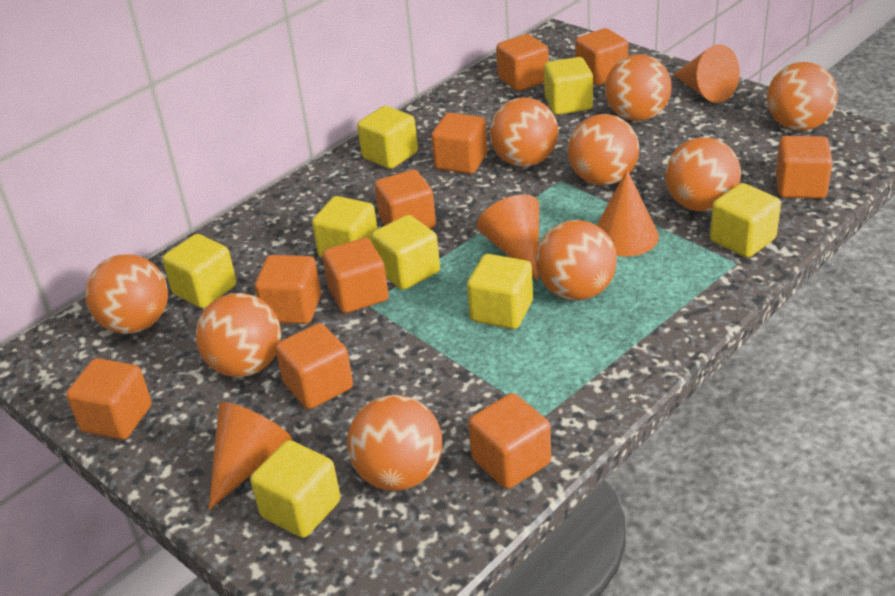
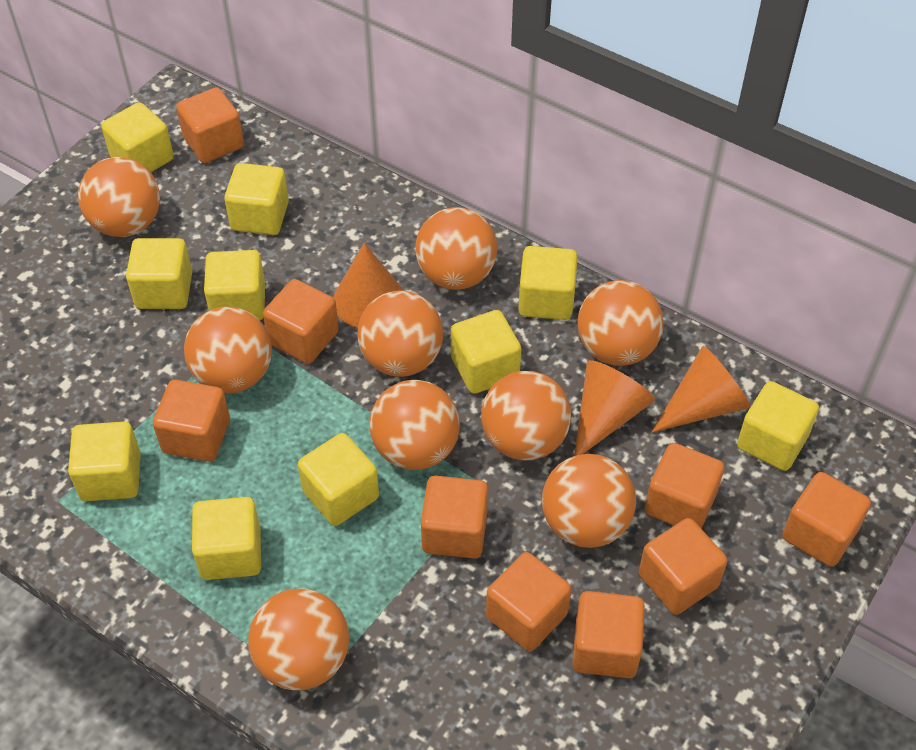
orange cone: [209,402,292,510] [477,195,539,281] [596,170,659,257] [673,44,740,103] = 4 -> [334,243,403,328] [574,360,655,456] [652,346,751,433] = 3
orange cube: [66,358,152,440] [255,255,321,324] [275,323,353,409] [322,238,389,313] [375,169,436,229] [431,113,488,174] [468,393,551,489] [496,34,549,91] [575,28,628,86] [776,136,833,199] = 10 -> [153,380,230,462] [176,87,244,163] [263,279,339,364] [421,476,488,559] [486,552,572,651] [572,591,645,678] [639,518,727,615] [645,443,724,529] [782,472,871,567] = 9
yellow cube: [162,234,237,308] [250,440,341,538] [312,196,377,258] [357,106,418,169] [371,215,440,290] [467,254,533,329] [544,57,593,115] [710,183,781,258] = 8 -> [68,422,141,501] [101,102,174,172] [126,238,192,309] [192,497,261,580] [204,250,265,320] [224,163,289,235] [298,433,379,526] [451,310,521,394] [518,246,578,320] [737,381,819,471] = 10

